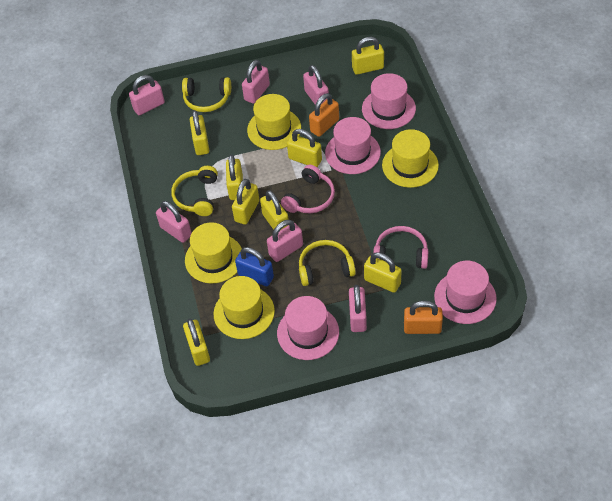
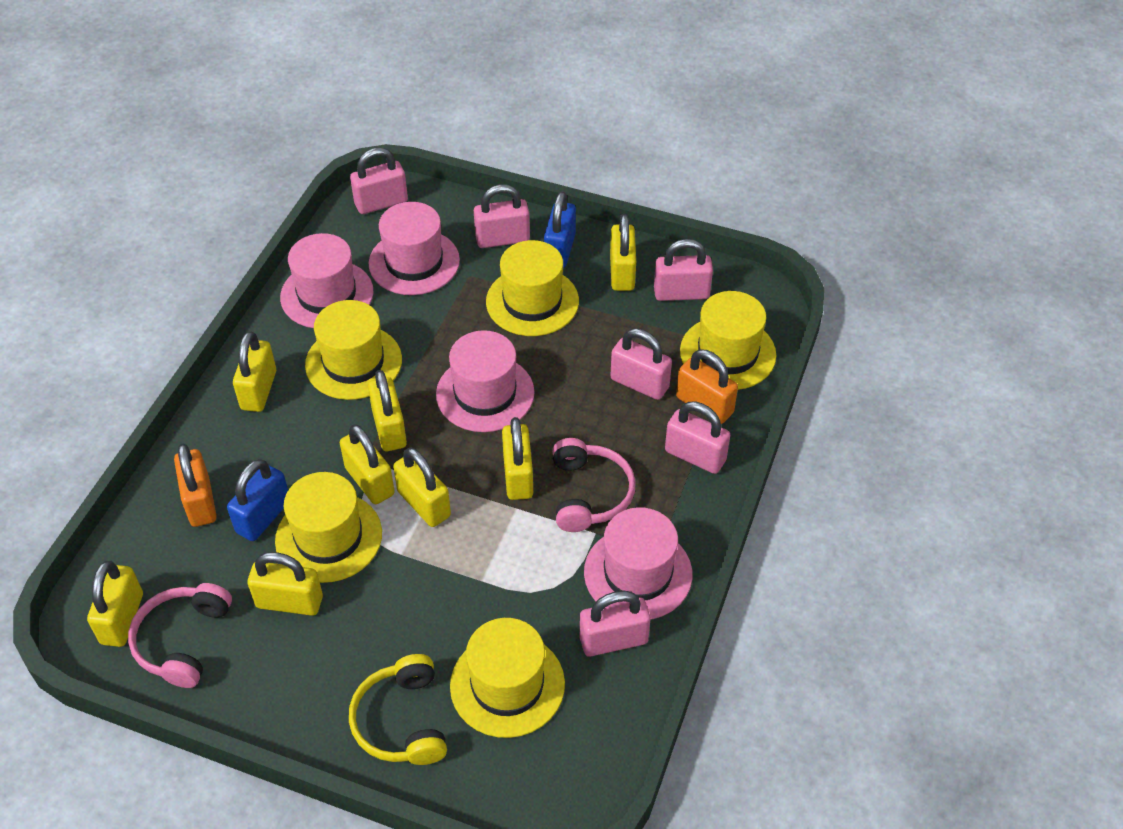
blue padlock: [235,247,274,286] = 1 -> [227,459,288,541] [544,191,576,268] = 2
yellow hat: [185,222,242,284] [214,276,275,339] [247,94,301,150] [382,129,439,188] = 4 -> [275,472,382,583] [305,300,402,400] [450,618,565,738] [486,240,579,336] [680,291,776,390] = 5
yellow headphones: [171,166,218,216] [182,77,231,112] [299,240,356,286] = 3 -> [349,654,447,765] = 1

